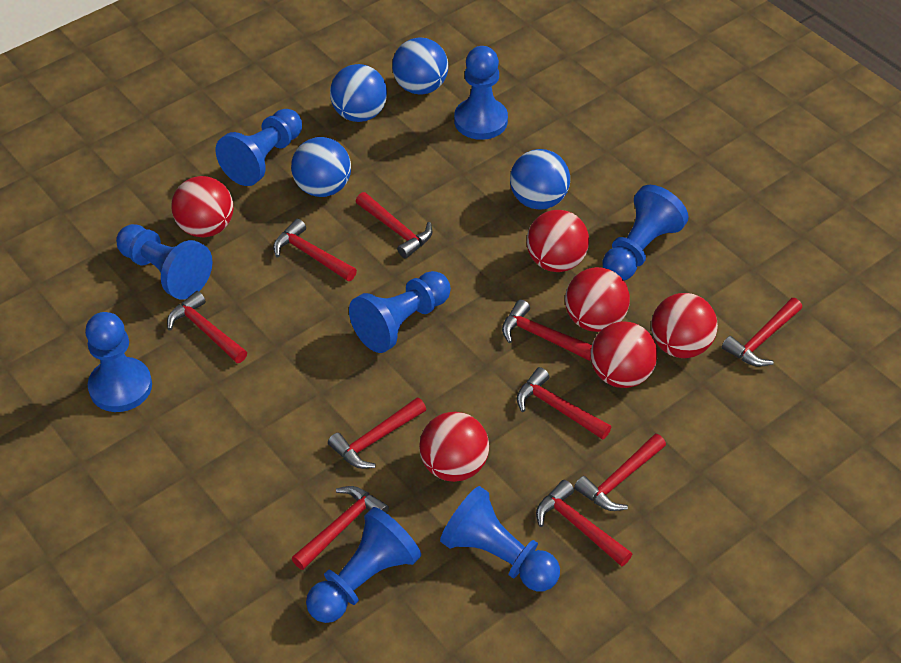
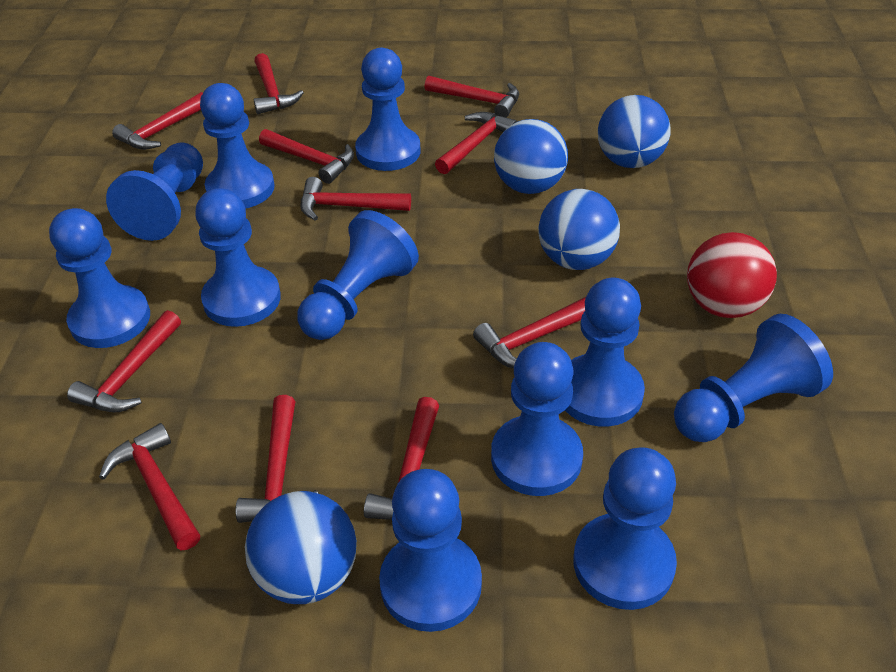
blue pawn: [85,312,152,412] [116,224,213,299] [216,109,302,186] [306,507,421,623] [349,271,451,353] [440,486,560,591] [454,46,508,140] [602,185,688,280] = 8 -> [49,208,150,348] [106,142,203,241] [195,188,281,327] [200,83,275,208] [297,210,419,340] [355,48,421,171] [379,469,482,632] [491,342,583,496] [565,278,645,427] [573,447,677,610] [674,314,833,442] = 11
red ball: [172,176,233,238] [419,412,489,482] [527,210,589,272] [565,267,630,332] [591,321,657,388] [651,293,718,358] = 6 -> [687,232,777,318] = 1
red hammer: [167,291,247,363] [273,219,357,281] [292,486,389,570] [328,397,426,469] [356,192,433,259] [502,300,592,361] [517,367,611,440] [536,480,632,567] [574,434,666,511] [722,298,802,367] = 10 -> [67,310,181,412] [99,423,200,551] [112,92,203,150] [236,395,319,523] [254,53,304,114] [259,129,354,184] [300,177,411,221] [364,397,439,520] [425,75,519,117] [435,112,518,174] [473,297,586,368] = 11

